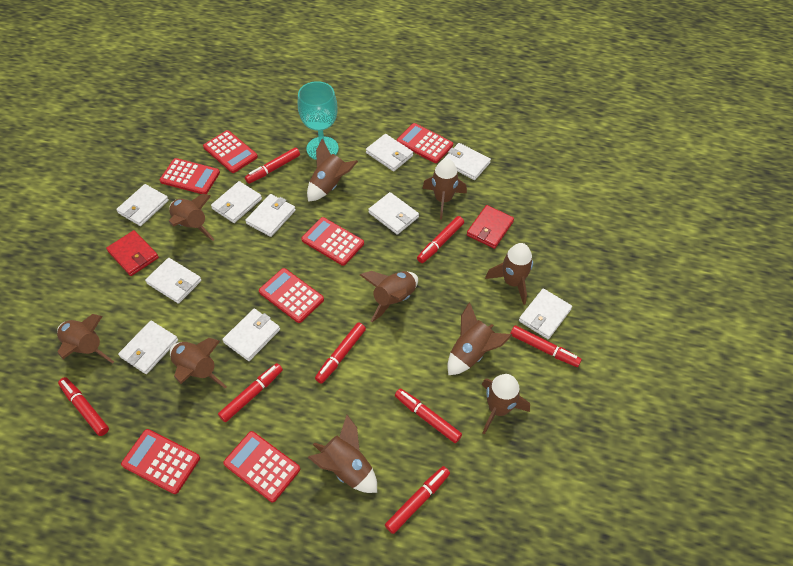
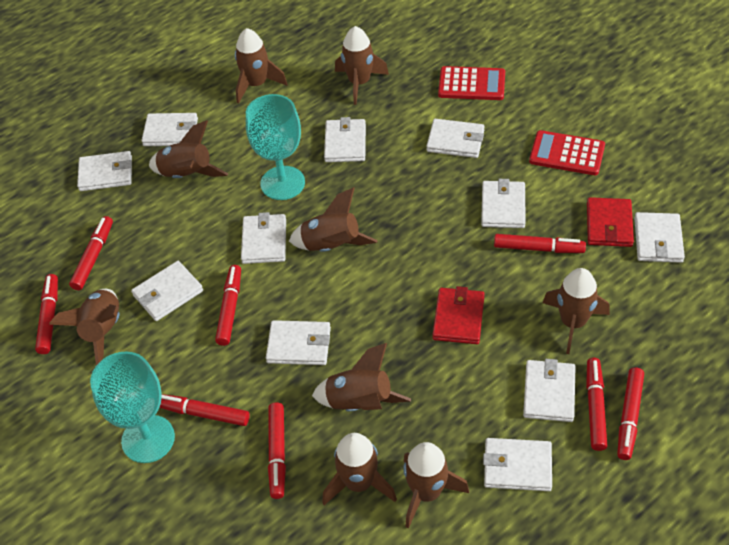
brown rocket: [57,314,114,364] [169,194,215,241] [170,338,227,389] [307,138,358,202] [308,415,377,493] [360,271,418,322] [422,158,467,220] [447,302,512,375] [482,374,530,434] [485,243,533,305] = 10 -> [49,289,120,365] [149,120,228,178] [235,28,287,104] [289,187,377,252] [312,343,411,411] [322,433,397,505] [335,26,389,105] [403,442,469,528] [543,268,609,354] = 9
red calculator: [121,429,200,494] [160,158,220,194] [203,130,258,173] [223,431,300,502] [259,268,324,323] [301,217,364,266] [397,123,453,163] = 7 -> [438,66,505,100] [529,130,605,175] = 2
turquoise goblet: [298,81,339,160] = 1 -> [90,351,175,463] [246,94,305,200] = 2
white wallet: [116,184,169,226] [118,321,178,374] [145,258,202,304] [211,181,262,223] [222,309,280,361] [245,194,296,237] [366,134,413,171] [368,192,419,235] [444,143,491,180] [519,289,572,339] = 10 -> [77,151,132,191] [131,261,203,321] [141,113,198,146] [241,212,286,264] [266,320,331,365] [324,117,366,162] [426,119,485,158] [481,179,526,228] [483,438,552,491] [523,359,576,422] [634,212,685,263] = 11

